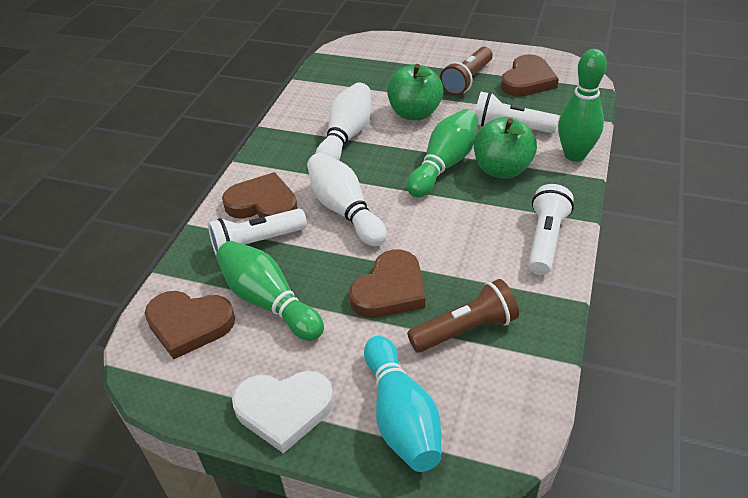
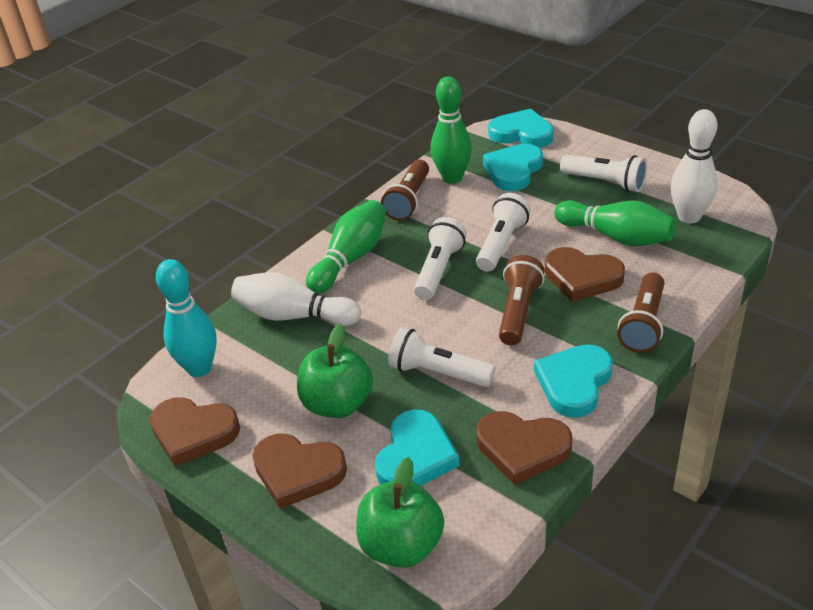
brown flashlight: [407,279,519,353] [440,47,493,96] = 2 -> [381,160,429,221] [499,255,545,345] [617,272,664,353] = 3
turquoise heart: none = 0 -> [375,409,460,486] [483,144,543,191] [488,108,554,148] [534,344,613,418] = 4
white flashlight: [208,209,307,255] [475,92,559,133] [528,184,574,275] = 3 -> [388,327,495,387] [414,217,467,300] [476,193,531,272] [560,155,647,192] = 4
white heart: [232,371,334,454] = 1 -> none = 0

